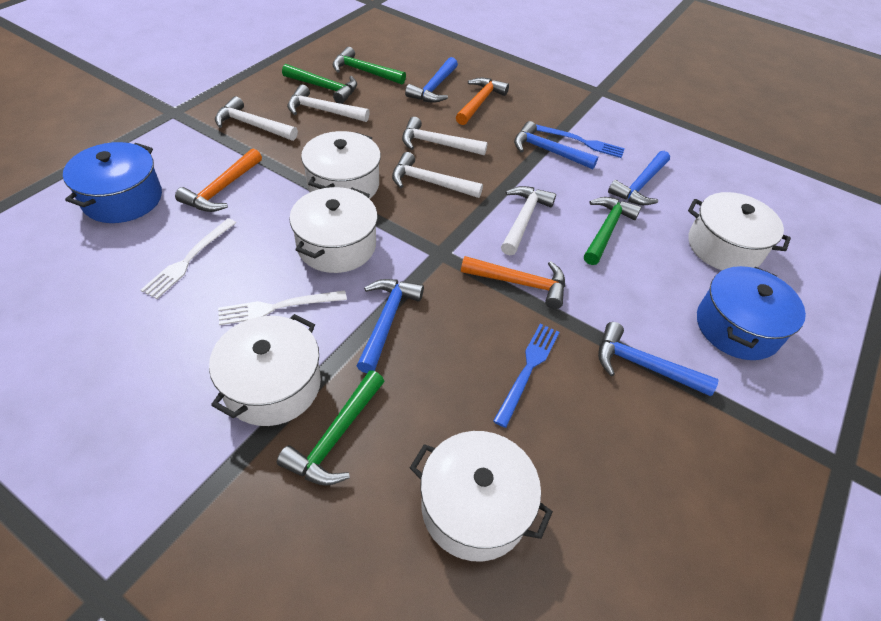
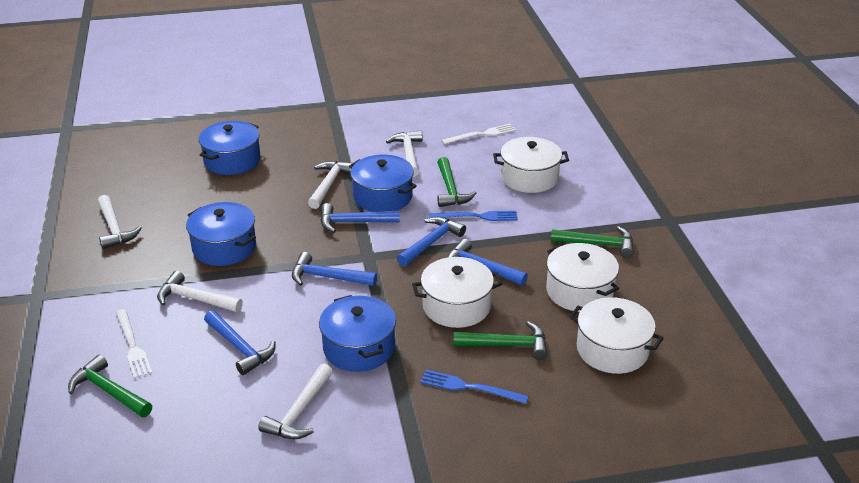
blue pot: [63,142,162,223] [697,266,806,360] = 2 -> [186,202,256,266] [199,121,260,175] [319,295,396,372] [349,155,417,212] = 4
orange hammer: [175,149,262,212] [456,78,509,125] [461,256,565,309] = 3 -> none = 0
white pot: [209,314,321,426] [289,187,378,273] [301,131,381,199] [410,431,553,561] [688,192,791,270] = 5 -> [412,257,502,328] [493,137,569,193] [546,243,619,312] [569,297,663,374] = 4

